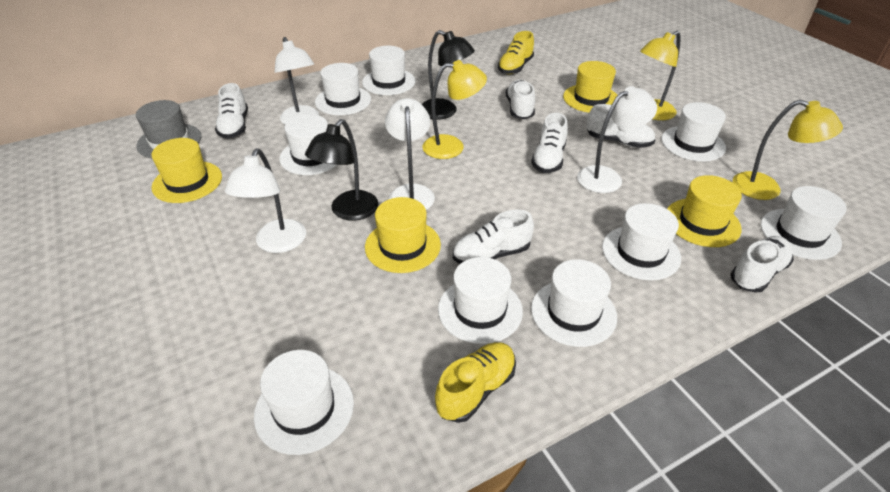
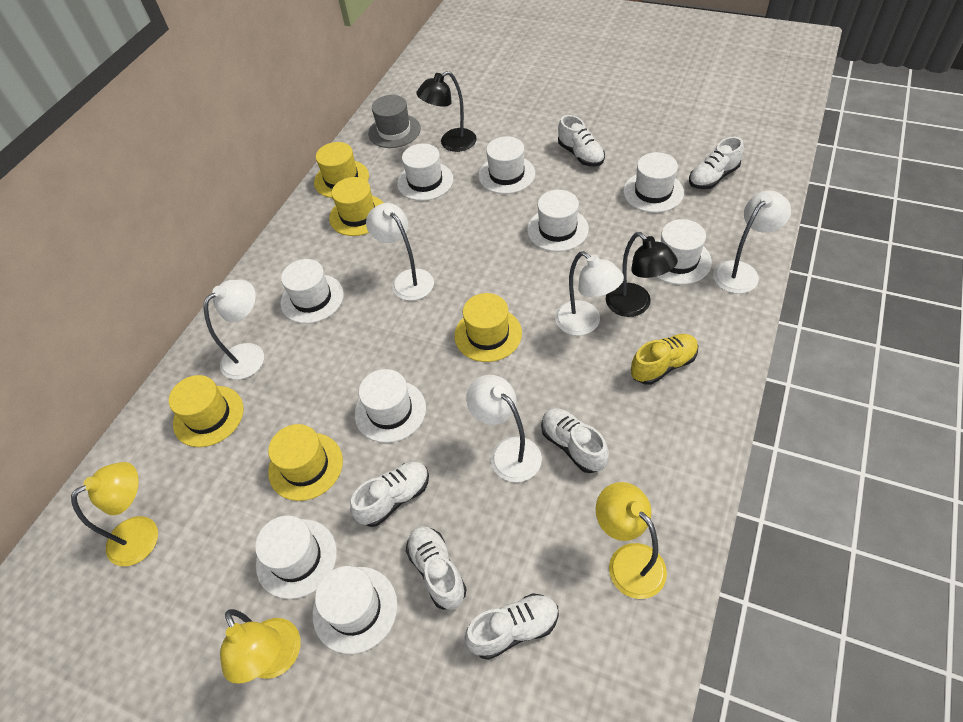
white lamp: [225,148,306,253] [274,37,319,124] [385,98,435,210] [577,86,657,193] = 4 -> [204,280,264,380] [366,203,434,301] [466,375,542,482] [555,251,624,336] [713,190,791,294] = 5
yellow hat: [151,138,222,203] [365,197,441,273] [563,61,617,113] [667,175,742,247] = 4 -> [169,375,244,447] [268,424,343,501] [314,142,369,198] [329,177,384,236] [454,293,522,362] = 5
yellow shoe: [435,342,516,423] [498,31,534,74] = 2 -> [631,334,698,385] = 1

